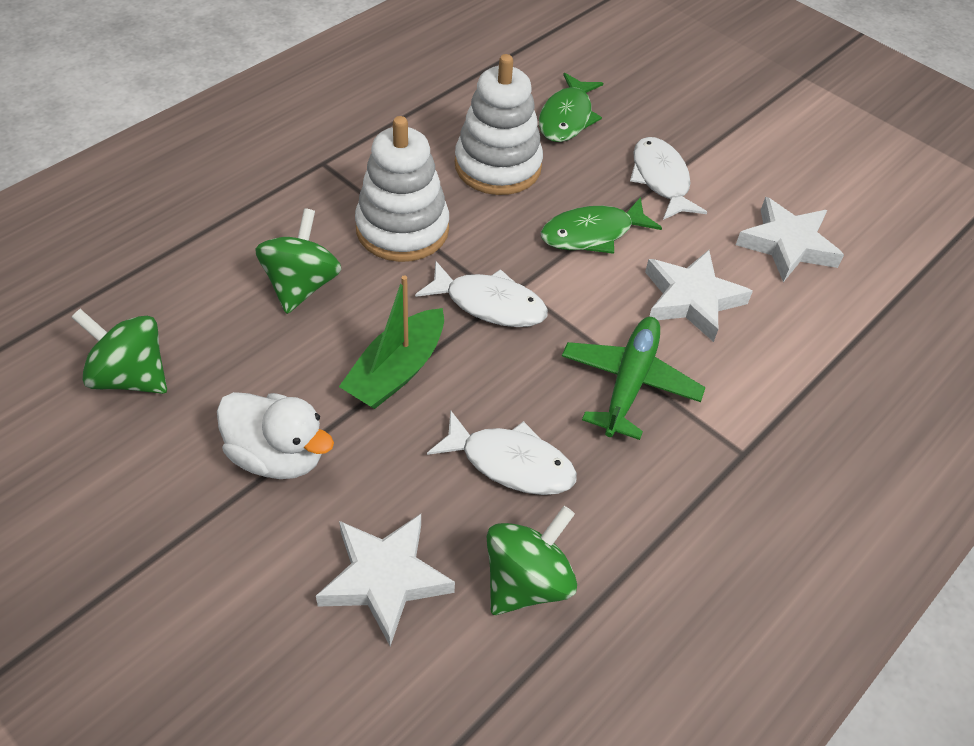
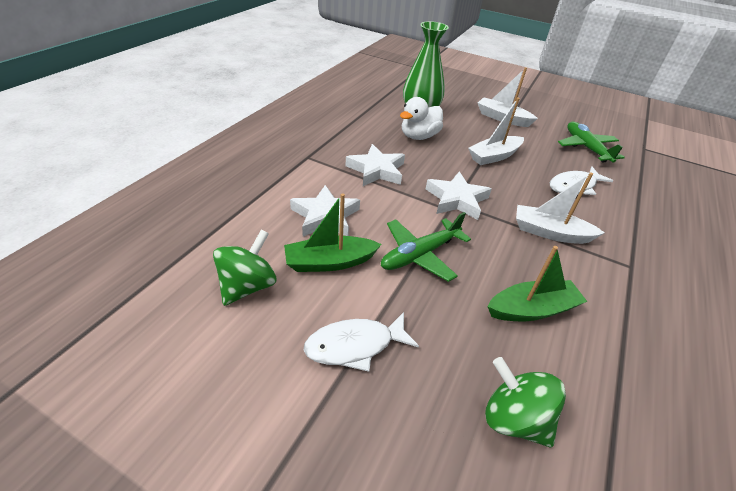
green boat: [339,275,444,409] = 1 -> [284,193,382,272] [487,246,588,321] = 2
green fish: [539,73,603,142] [540,197,662,254] = 2 -> none = 0
green plane: [562,317,706,440] = 1 -> [381,212,471,282] [558,122,625,163] = 2
green spinning top: [71,309,167,394] [255,208,341,314] [486,506,577,615] = 3 -> [213,230,276,306] [485,357,566,447] = 2
green vase: none = 0 -> [403,21,449,108] = 1
white boat: none = 0 -> [468,98,524,165] [478,67,538,127] [516,172,605,244] = 3
white fish: [415,261,548,327] [427,410,577,495] [630,137,707,220] = 3 -> [304,312,419,372] [550,166,613,195] = 2
white stacking toy: [355,116,449,262] [455,54,543,195] = 2 -> none = 0

